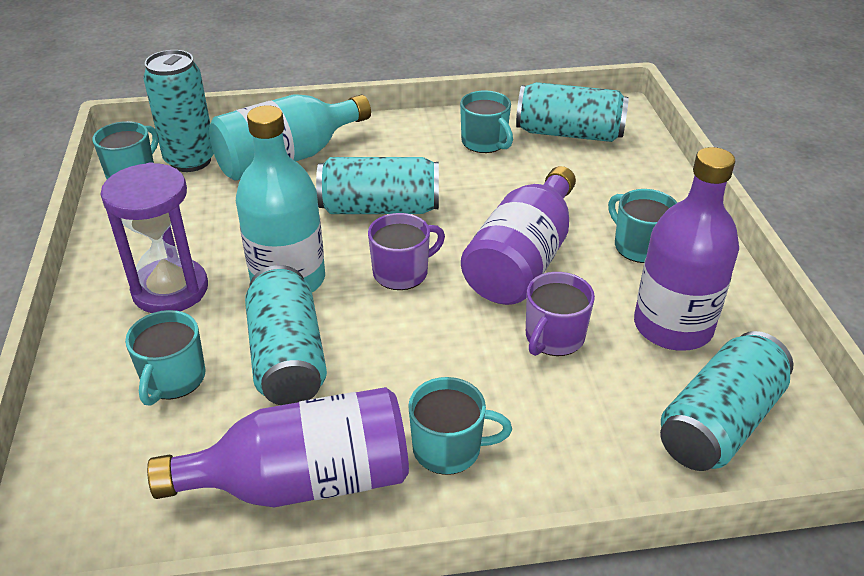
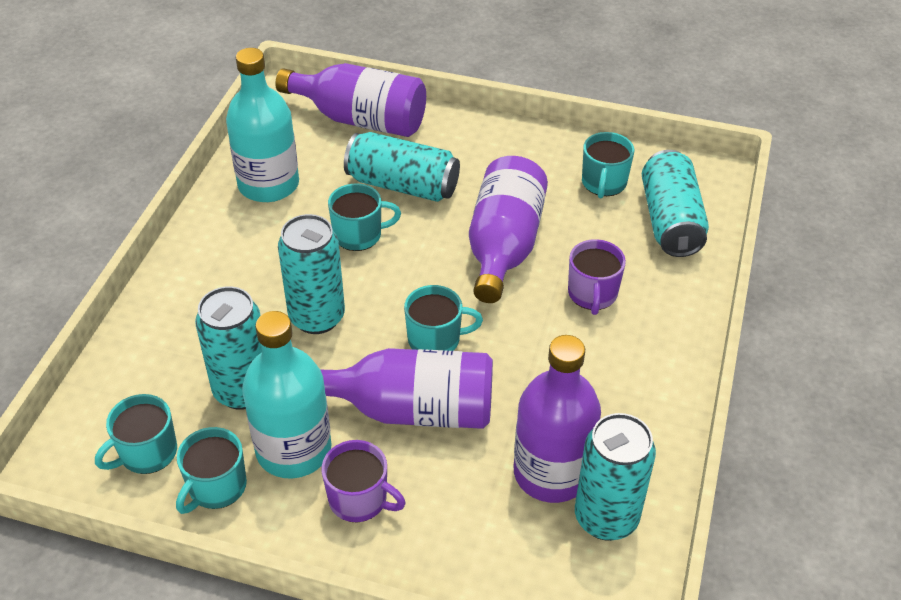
purple bottle: [147,387,409,507] [461,166,576,305] [634,147,739,351] = 3 -> [275,63,426,137] [320,348,493,429] [469,156,548,303] [514,335,601,503] = 4
purple hourglass: [100,162,208,313] = 1 -> none = 0

